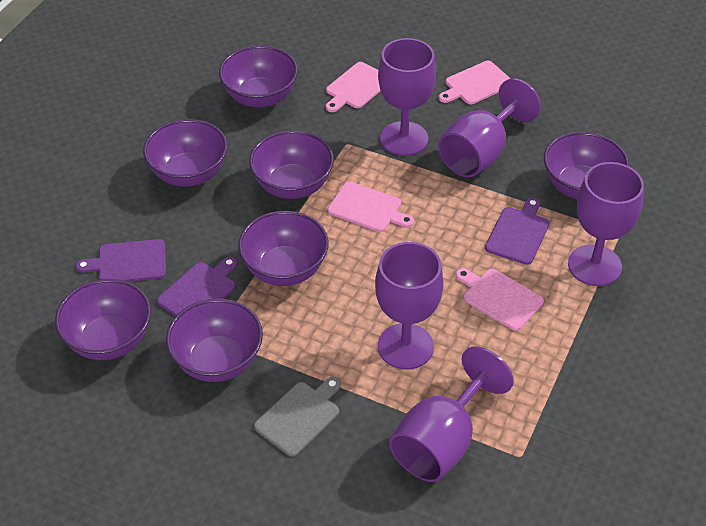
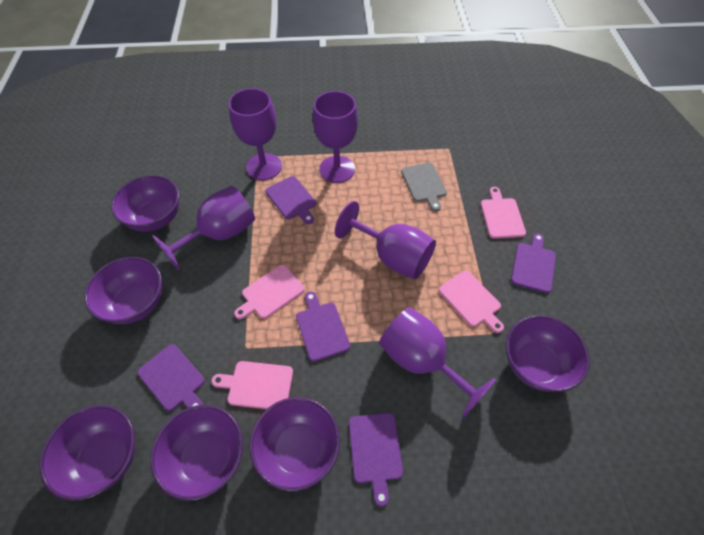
purple bowl: [55,279,151,360] [143,119,227,187] [166,299,263,382] [219,46,298,108] [238,211,329,286] [249,130,334,199] [544,132,629,199] = 7 -> [39,405,135,501] [84,257,162,324] [111,175,179,232] [150,405,243,501] [249,397,340,491] [506,315,590,392] = 6
purple cutting board: [76,239,166,282] [157,257,237,316] [485,198,550,265] = 3 -> [137,344,205,411] [265,176,316,224] [296,291,350,362] [349,413,403,507] [511,233,556,293] = 5

